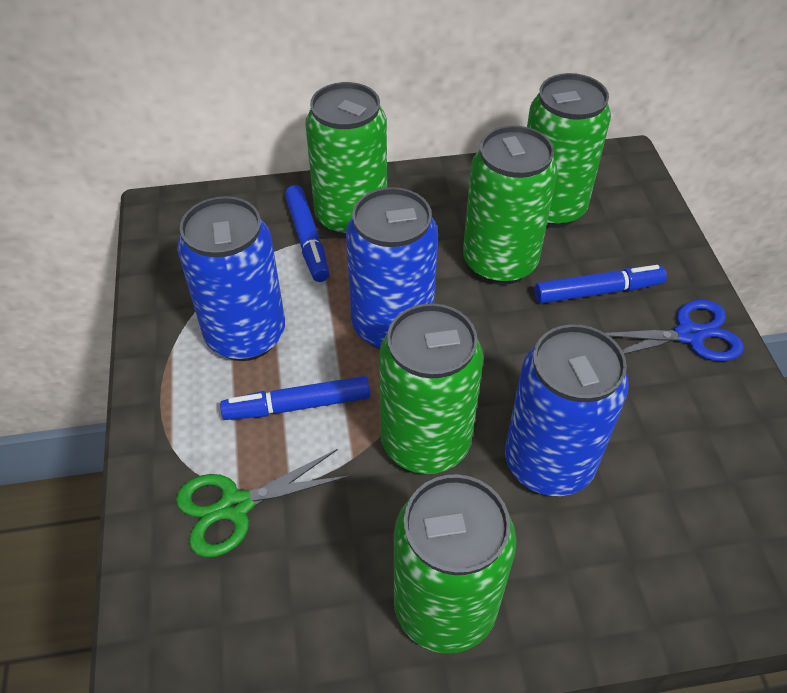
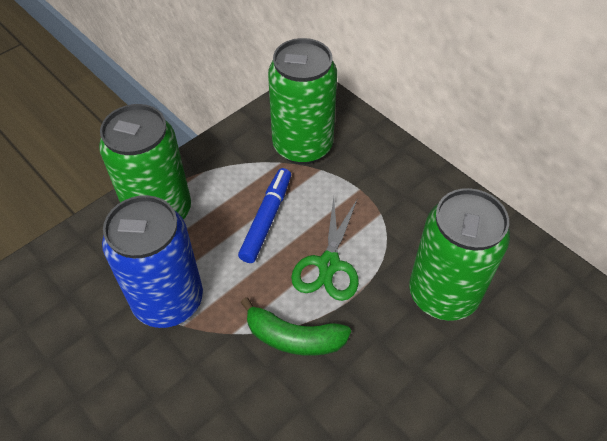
blue can: [177,196,285,361] [346,187,438,349] [505,324,629,496] = 3 -> [102,195,203,328] = 1
blue marker: [220,376,371,420] [285,185,330,282] [535,265,667,304] = 3 -> [238,168,291,263] = 1
blue scissors: [605,300,744,361] = 1 -> none = 0
green banana: none = 0 -> [240,297,351,356] = 1
green can: [305,82,387,237] [379,303,484,474] [394,474,516,653] [463,125,557,285] [527,73,611,228] = 5 -> [99,104,191,220] [268,38,337,165] [409,188,510,321] = 3

